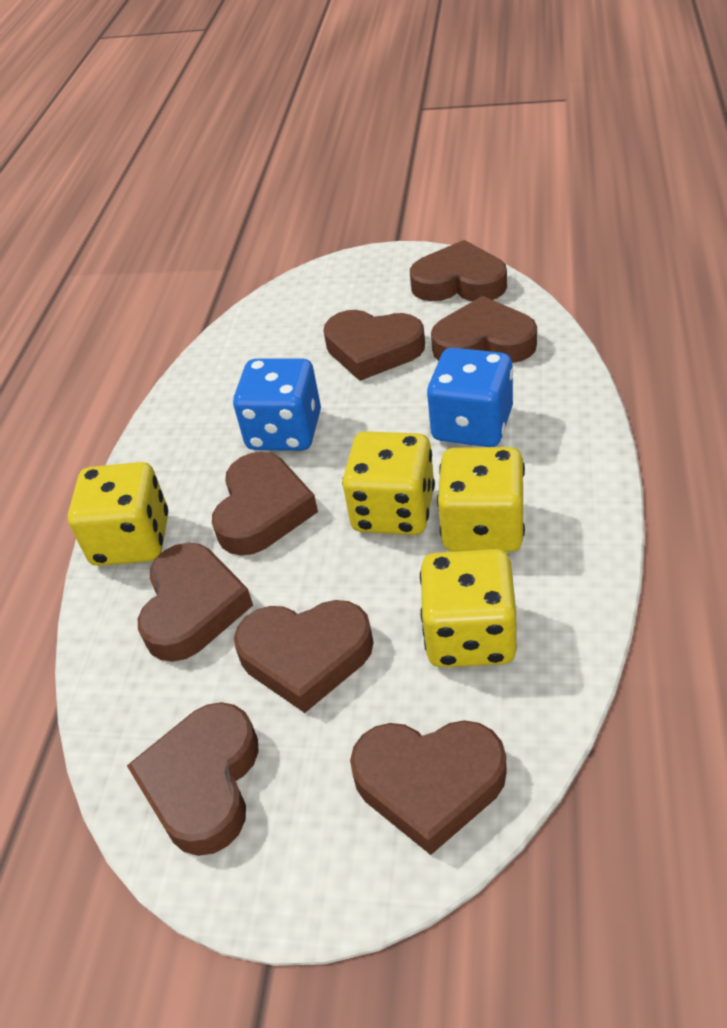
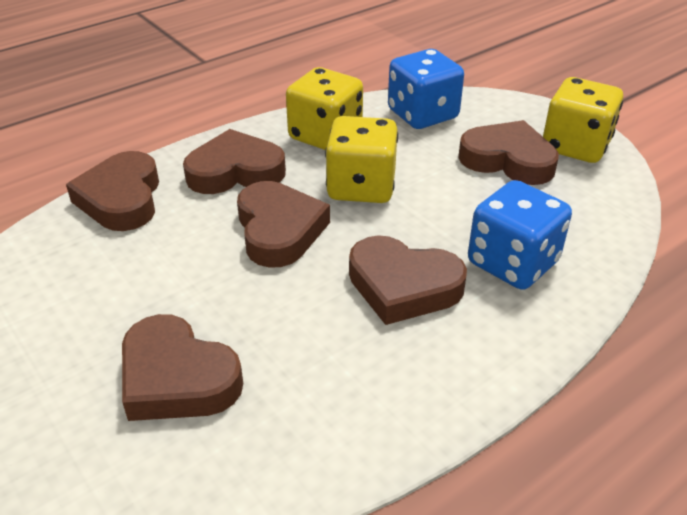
brown heart: [127,702,259,856] [138,543,253,662] [212,452,318,556] [234,600,374,713] [323,310,425,381] [350,720,507,855] [410,240,507,302] [431,296,537,363] = 8 -> [66,151,159,231] [122,314,243,421] [183,129,286,194] [237,181,330,268] [349,235,467,325] [458,120,559,185] = 6
yellow dice: [68,462,168,566] [342,431,435,535] [420,549,517,667] [437,447,525,552] = 4 -> [286,67,363,150] [325,116,398,203] [543,77,623,163] = 3

